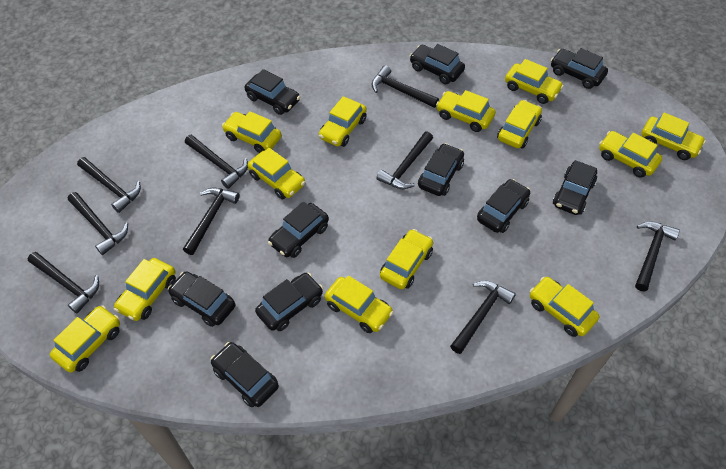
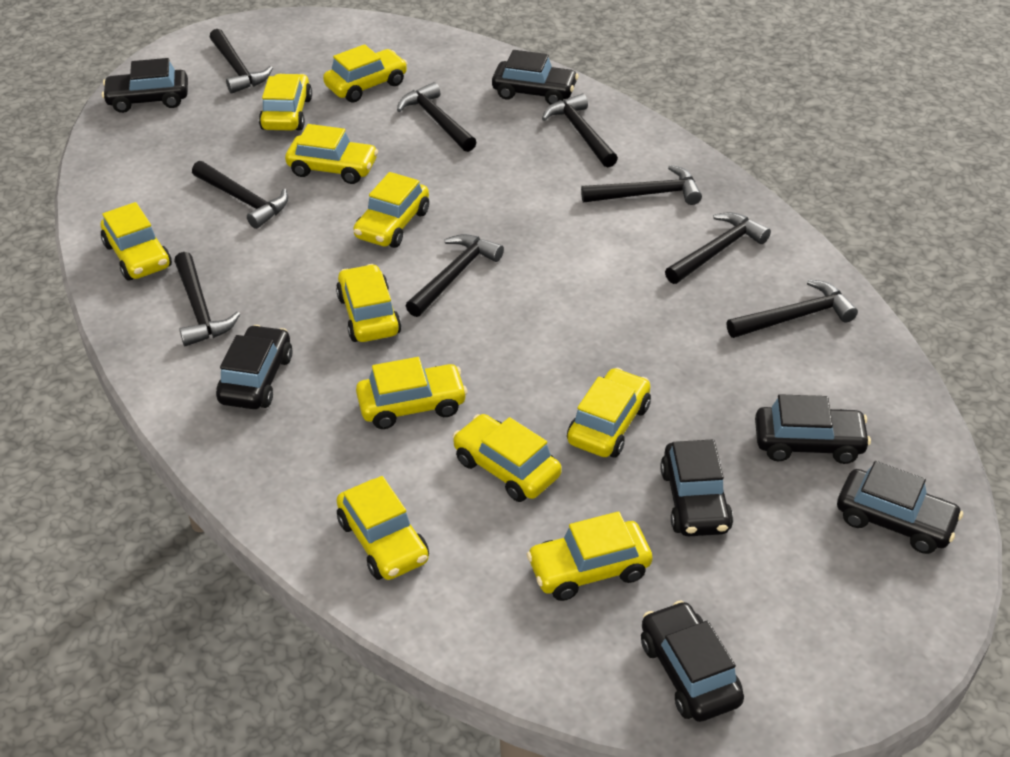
black car: [168,271,235,327] [210,342,279,407] [245,69,300,115] [255,273,323,331] [268,202,329,258] [410,44,465,84] [418,143,464,196] [477,179,530,233] [551,48,608,89] [553,160,597,215] = 10 -> [102,58,188,113] [216,325,293,409] [492,50,578,105] [641,600,744,722] [660,439,733,536] [755,394,871,464] [837,461,963,554] = 7
yellow car: [50,305,120,373] [114,258,176,321] [222,111,282,153] [248,148,305,199] [319,96,367,147] [325,275,394,333] [380,229,433,289] [436,90,496,132] [497,100,542,149] [505,59,564,104] [530,276,599,337] [599,131,662,178] [641,112,706,160] = 13 -> [101,202,172,281] [259,74,312,130] [285,124,378,184] [323,44,408,102] [336,264,402,342] [337,476,429,580] [353,172,429,248] [356,357,468,429] [453,414,562,502] [527,511,653,601] [567,368,651,458] = 11

